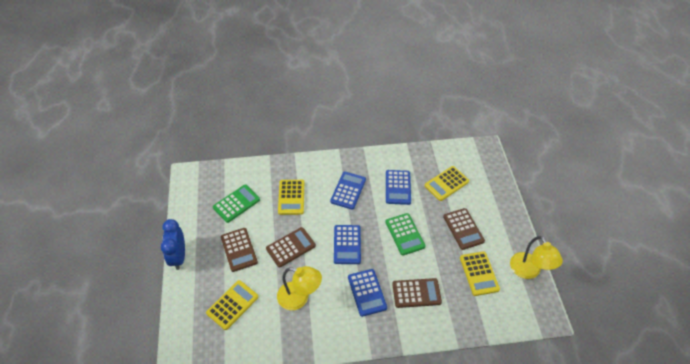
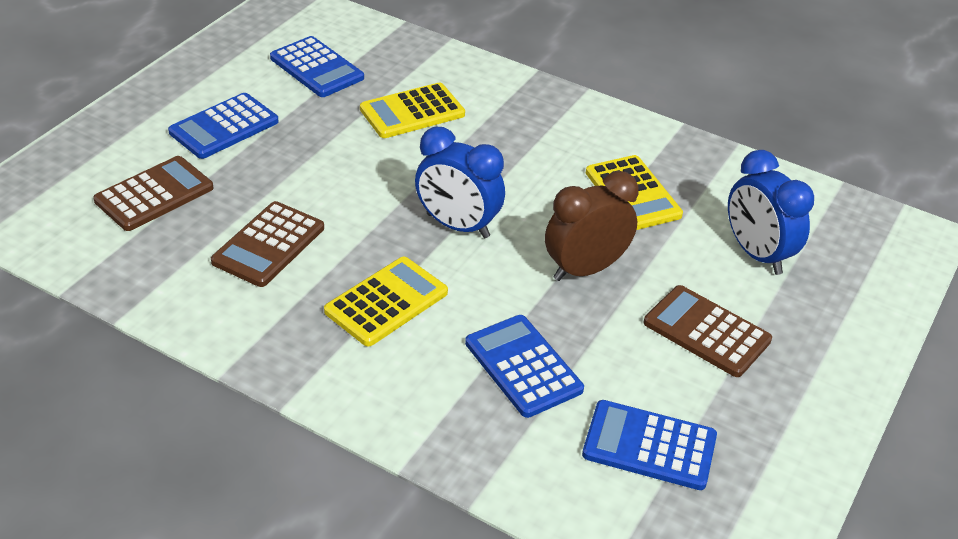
blue clock: [161,219,185,270] = 1 -> [415,127,505,238] [728,150,814,275] = 2
brown calculator: [221,228,258,272] [266,227,316,268] [392,278,442,308] [443,208,485,250] = 4 -> [93,156,213,231] [211,201,324,287] [644,285,772,377] = 3
brown clock: none = 0 -> [545,171,639,281] = 1
green calculator: [213,184,260,223] [385,213,426,255] = 2 -> none = 0
yellow calculator: [206,280,258,330] [278,180,304,215] [425,166,469,201] [460,251,500,296] = 4 -> [324,257,448,347] [360,83,465,138] [586,155,683,230] = 3
yellow lamp: [277,266,322,310] [510,236,563,279] = 2 -> none = 0

